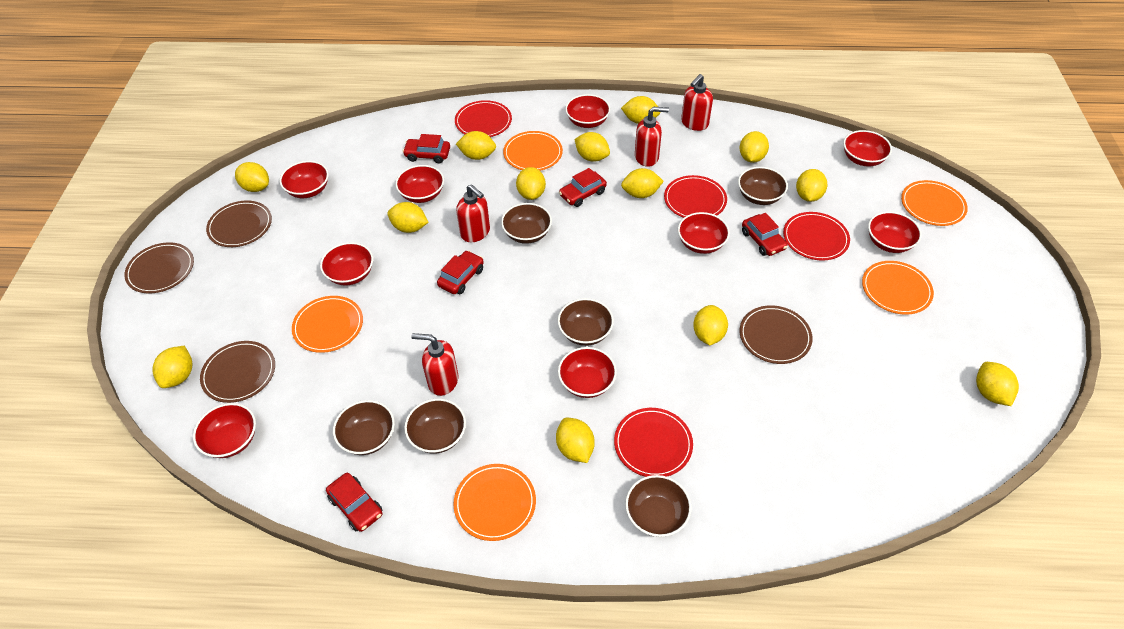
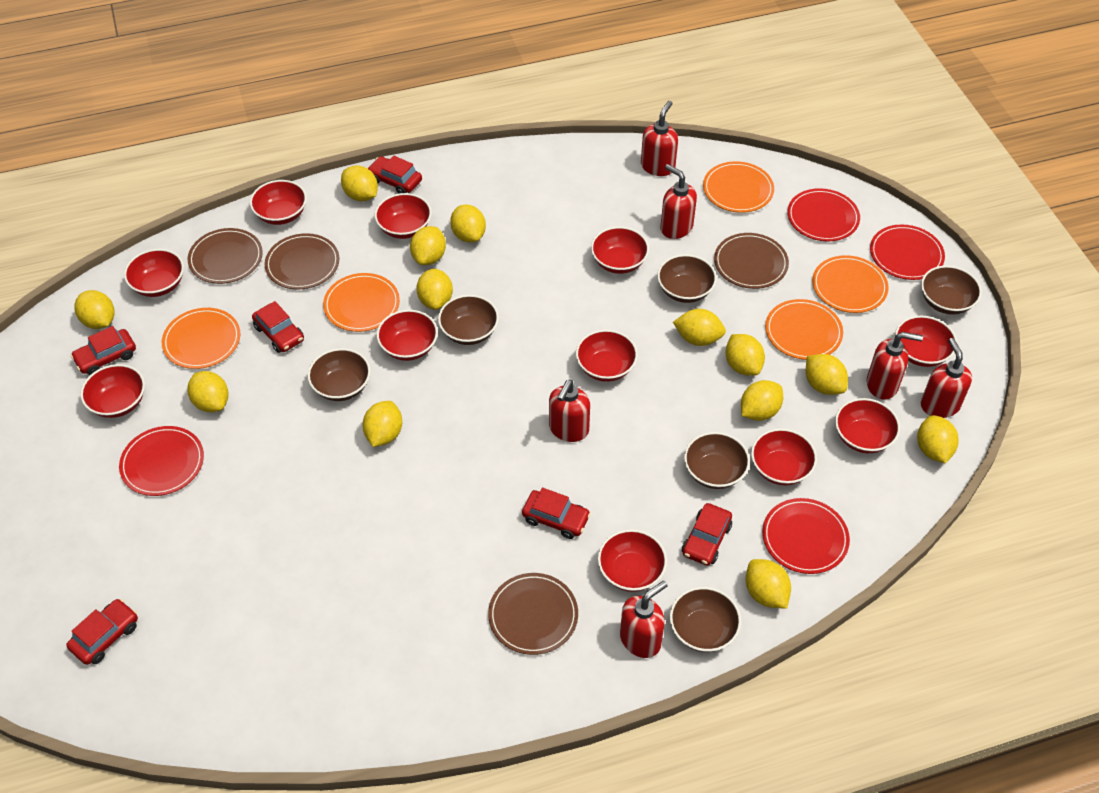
red bowl: [193,403,256,458] [280,161,329,198] [320,242,373,286] [395,165,444,203] [558,347,617,398] [565,94,610,128] [678,212,730,254] [843,130,892,166] [868,212,922,253] = 9 -> [80,364,145,418] [124,249,184,297] [250,180,307,225] [375,193,432,239] [377,310,438,361] [576,330,638,382] [591,227,649,274] [598,529,667,592] [751,428,817,485] [835,398,900,453] [895,316,957,367] = 11
red car: [326,473,383,532] [403,134,450,163] [437,250,484,294] [559,168,607,207] [742,213,787,256] = 5 -> [66,599,138,665] [71,326,136,375] [252,301,304,353] [367,156,422,193] [522,488,591,539] [682,503,732,566] = 6
red soap dispenser: [411,333,458,396] [456,184,490,242] [635,107,669,167] [681,74,713,131] = 4 -> [549,380,590,442] [620,581,668,658] [641,101,678,176] [660,164,697,239] [867,332,923,400] [921,338,972,418] = 6

